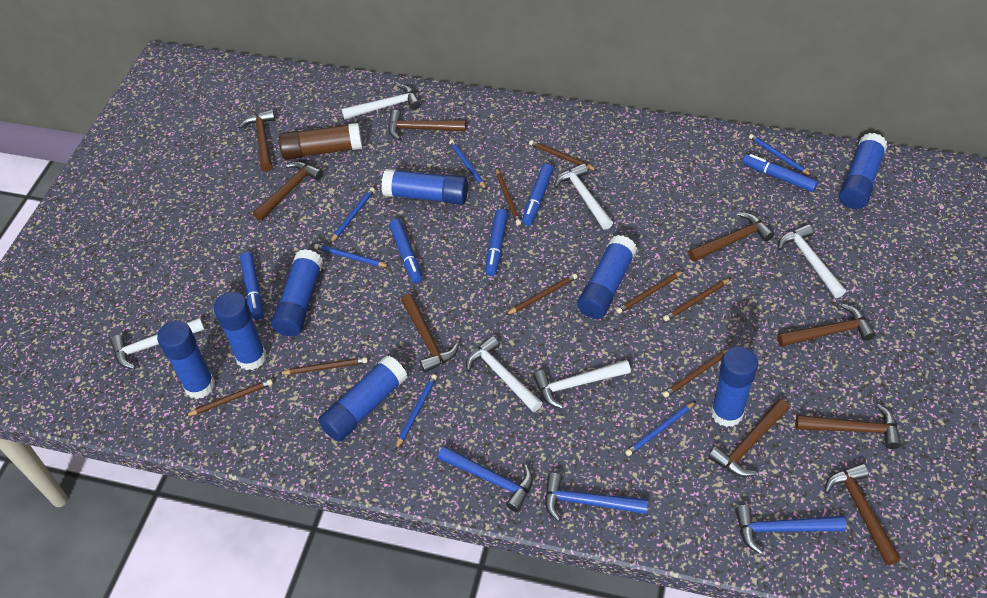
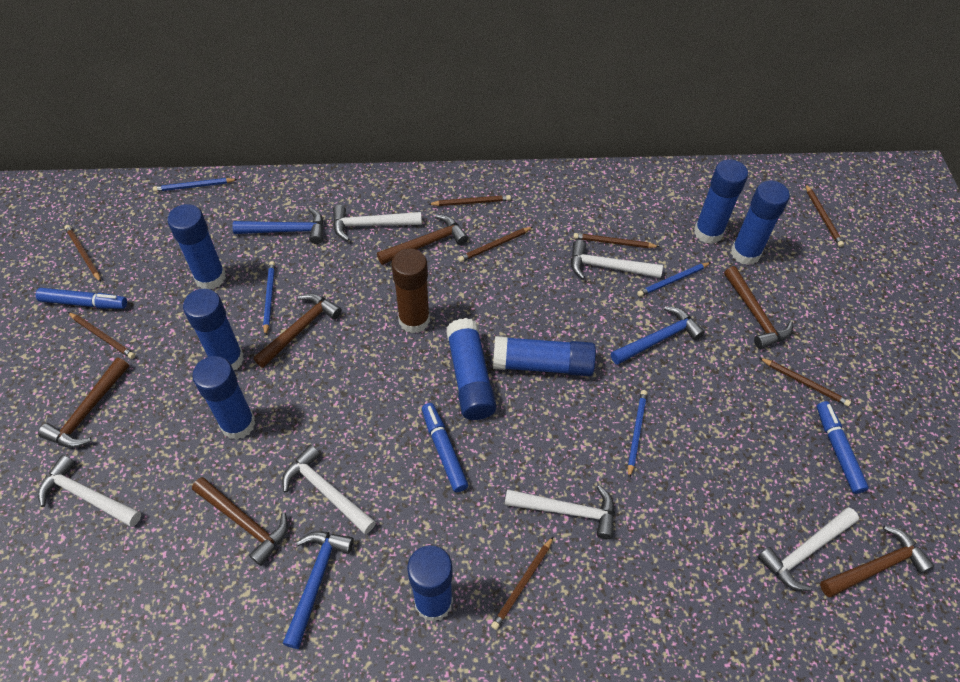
blue marker: [240,252,263,320] [389,219,422,283] [485,209,508,276] [522,164,553,226] [742,154,818,192] = 5 -> [35,288,127,309] [422,403,468,492] [817,401,869,494] = 3
blue pencil: [314,244,390,267] [330,187,375,243] [395,374,437,450] [449,140,487,190] [625,401,696,456] [749,134,812,176] = 6 -> [153,178,238,192] [263,261,275,336] [628,390,647,478] [637,262,711,297] = 4
brown hammer: [238,110,275,172] [253,161,323,221] [388,110,466,140] [401,294,459,373] [688,213,774,262] [708,399,789,477] [777,304,875,347] [796,404,901,449] [824,463,901,565] = 9 -> [38,358,129,448] [192,477,288,566] [253,293,342,368] [377,215,468,265] [724,266,793,349] [820,525,934,597] = 6

